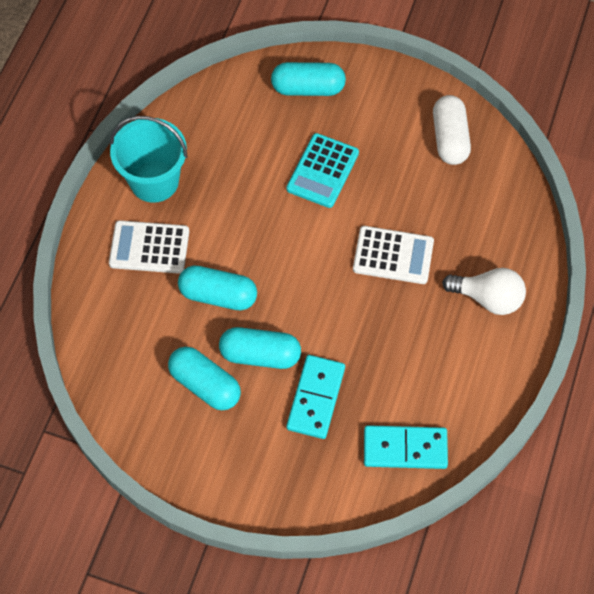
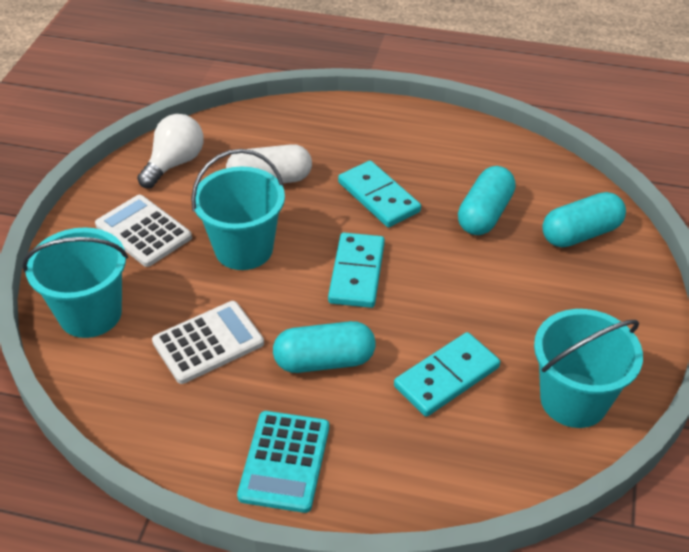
turquoise bucket: [110,116,188,203] = 1 -> [22,227,128,338] [191,149,285,270] [534,309,643,428] = 3
turquoise capsule: [168,347,241,410] [178,266,257,310] [219,327,301,369] [271,62,346,96] = 4 -> [273,321,376,373] [458,166,516,235] [542,192,626,247] = 3
turquoise domino: [286,355,345,439] [364,425,448,469] = 2 -> [328,233,385,308] [338,161,421,227] [394,332,500,417] = 3

